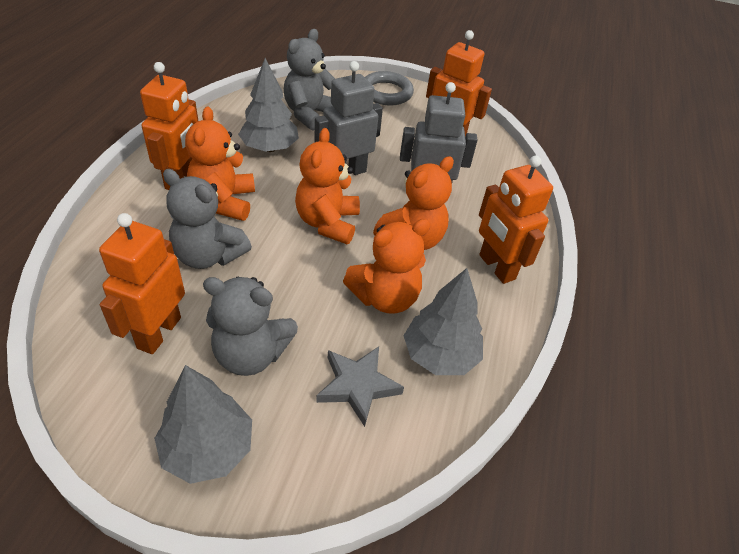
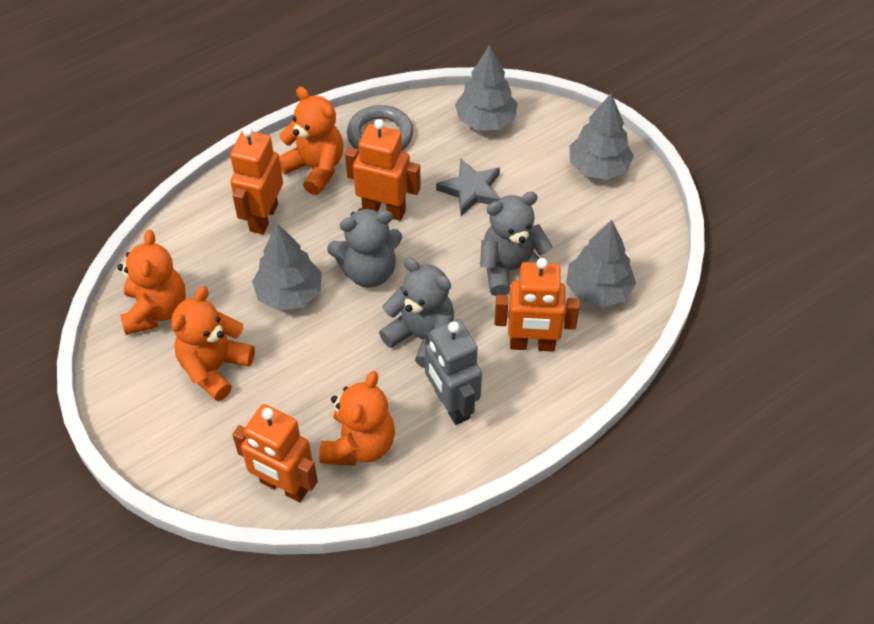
grey robot: [314,61,383,175] [400,82,477,182] = 2 -> [425,319,482,425] = 1
grey tree: [154,365,252,484] [238,58,299,152] [403,268,483,375] = 3 -> [252,223,322,311] [455,45,518,130] [566,220,636,308] [570,93,634,180] = 4

